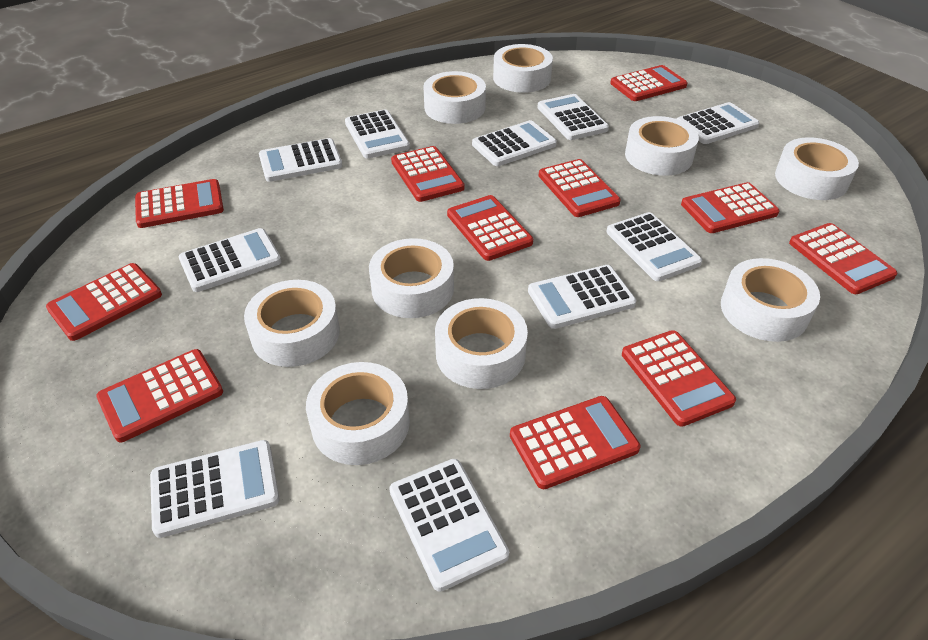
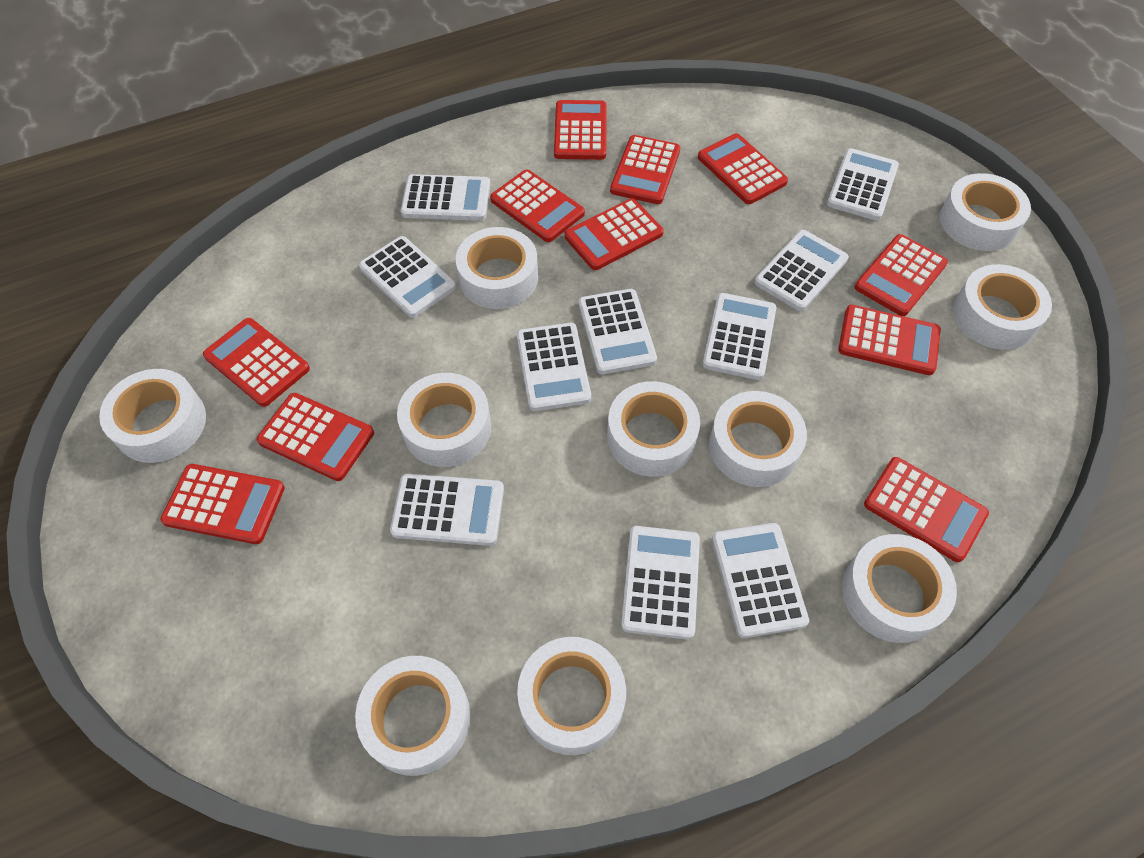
white tape: [244,280,340,367] [306,362,410,465] [369,238,454,318] [423,71,486,124] [435,298,528,389] [493,44,553,93] [625,116,699,176] [721,258,820,342] [775,138,859,200] = 9 -> [99,369,206,463] [355,656,470,776] [397,373,491,467] [456,227,538,309] [517,637,626,755] [607,381,700,477] [709,391,807,487] [842,534,957,643] [940,173,1031,251] [953,264,1052,350] = 10

